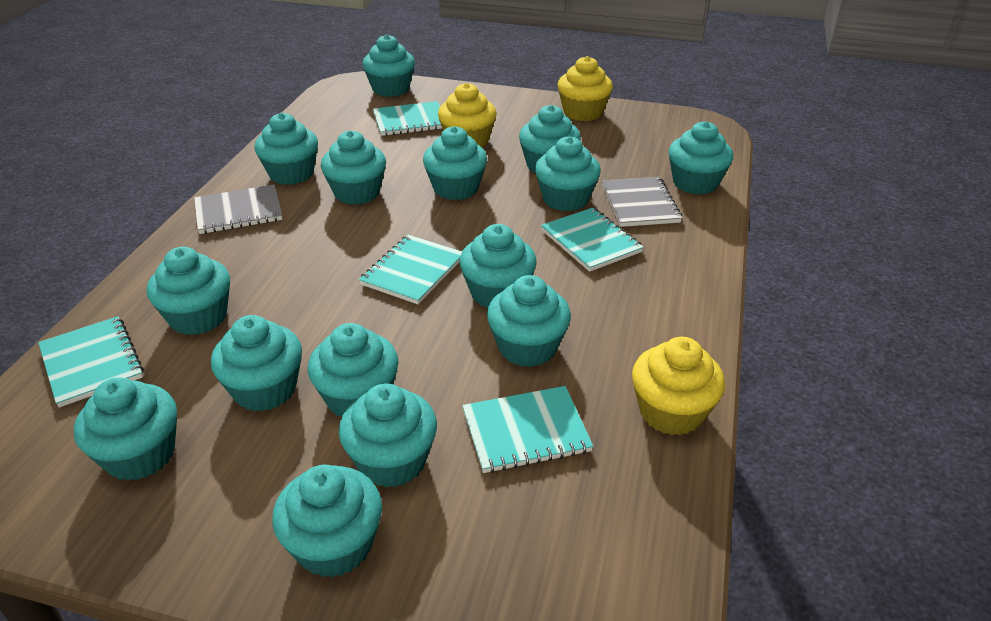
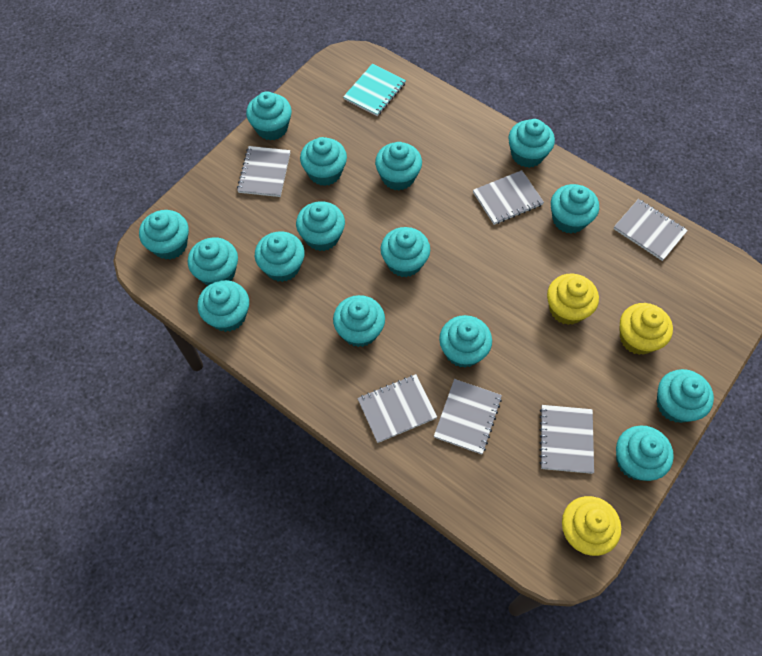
grey notebook: [194,184,282,234] [602,177,682,227] = 2 -> [237,146,290,197] [357,374,437,443] [434,379,502,455] [473,170,544,225] [539,405,594,474] [614,199,688,261] = 6
turquoise notebook: [38,316,144,408] [359,235,462,304] [373,101,442,136] [462,386,593,473] [541,208,644,272] = 5 -> [343,64,406,116] = 1

